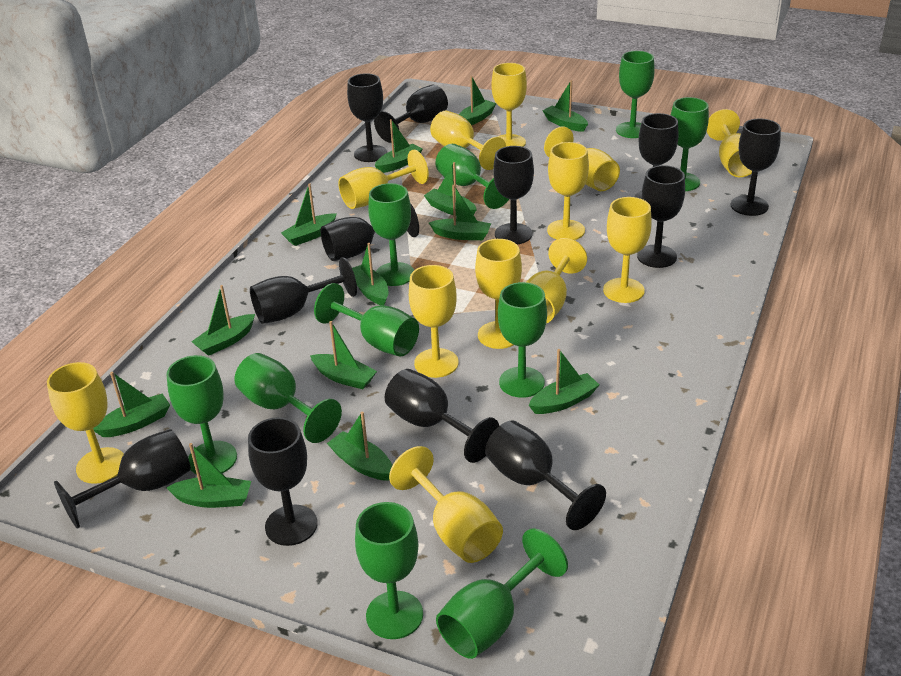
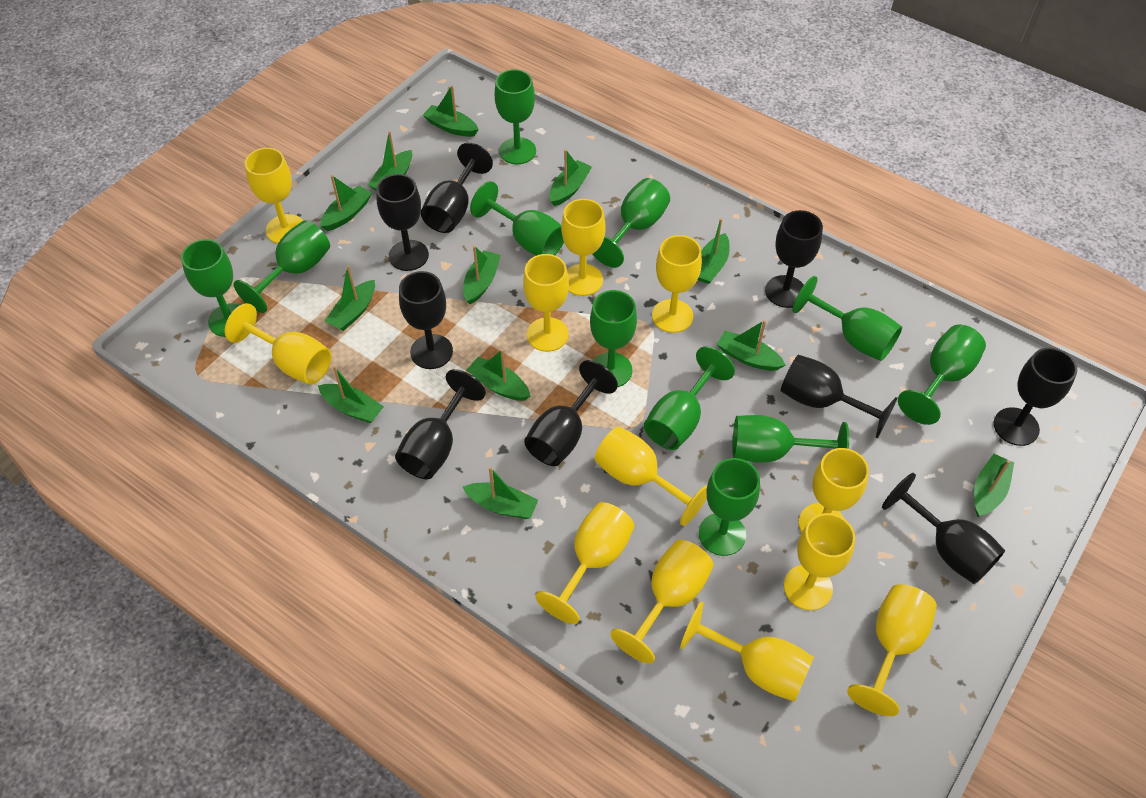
black goblet: [54,429,191,529] [248,417,318,546] [250,257,357,324] [321,203,419,261] [347,73,387,162] [374,85,448,143] [385,369,499,463] [485,420,606,530] [493,146,534,245] [635,113,678,199] [637,165,685,268] [731,118,781,216] = 12 -> [376,174,429,271] [395,369,486,479] [399,271,453,369] [421,143,493,233] [524,360,618,466] [765,210,823,308] [780,355,897,438] [882,473,1005,584] [994,348,1077,446] = 9
green boat: [93,372,170,437] [166,443,251,508] [191,285,255,356] [281,183,337,246] [310,321,377,389] [327,412,392,481] [352,243,388,305] [375,119,423,173] [424,162,477,215] [429,185,491,240] [459,76,496,125] [529,349,599,414] [542,80,588,132] = 13 -> [318,366,384,423] [320,175,372,231] [325,265,375,331] [368,131,412,191] [423,85,479,137] [463,246,501,304] [463,467,538,519] [467,349,530,401] [549,149,592,206] [698,218,729,284] [717,320,786,371] [974,454,1014,517] = 12
green goblet: [167,355,237,476] [234,353,342,443] [314,283,419,357] [355,502,423,639] [368,183,414,286] [435,144,509,209] [436,528,568,659] [498,282,547,398] [616,51,655,138] [671,97,709,191] = 10 -> [181,239,241,337] [233,220,330,313] [470,181,564,256] [495,69,536,164] [590,290,637,387] [593,178,670,268] [644,346,735,450] [699,458,760,556] [732,415,849,462] [792,276,902,361] [898,325,986,425] = 11

